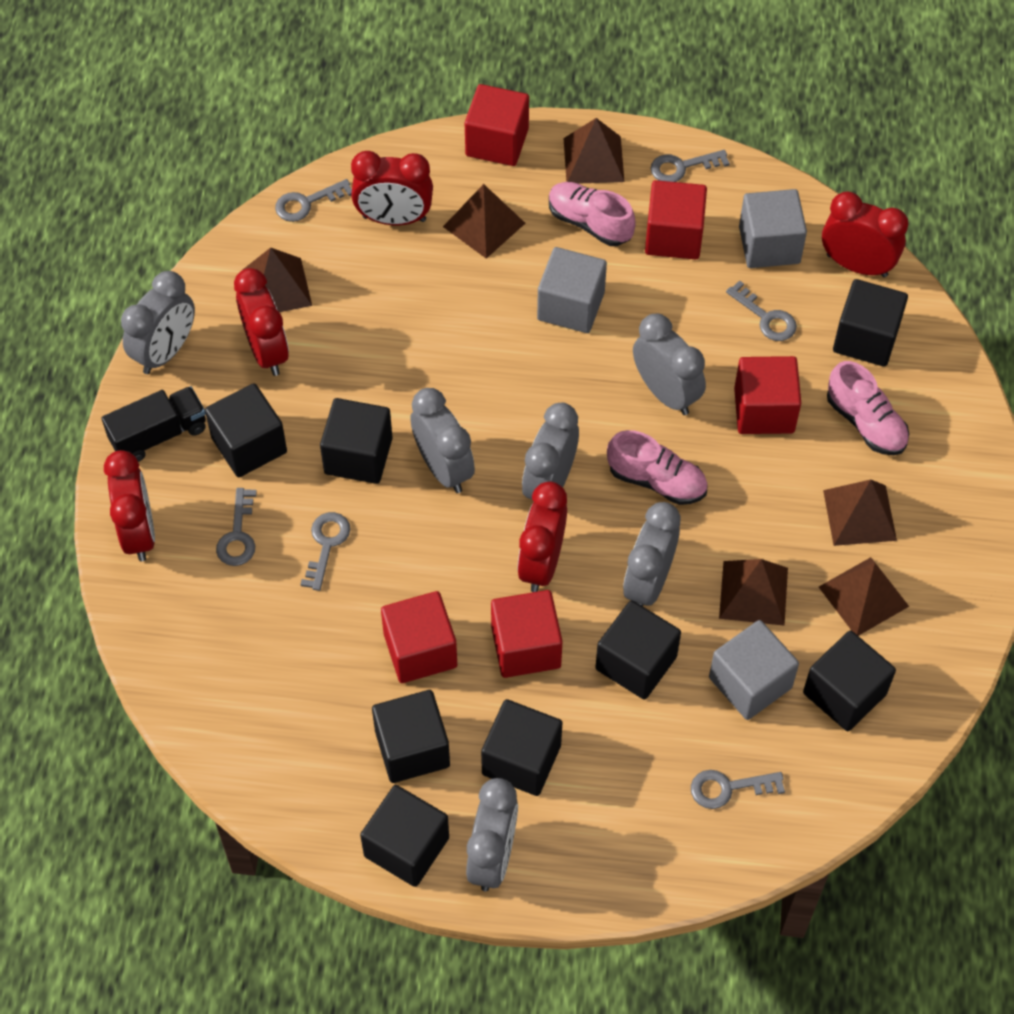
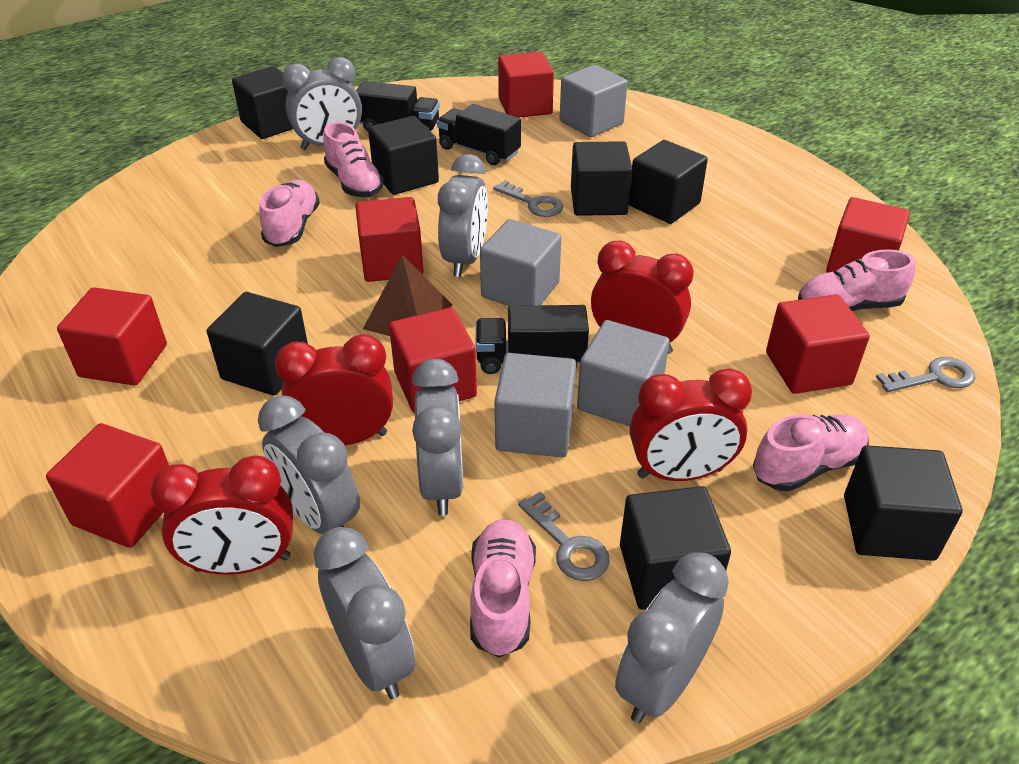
black cube: [205,383,287,477] [320,398,392,484] [360,785,449,887] [372,690,450,783] [481,699,562,796] [596,600,681,699] [803,631,896,731] [833,279,908,367] = 8 -> [207,292,308,396] [232,66,293,139] [368,116,439,195] [571,141,633,216] [620,486,731,610] [629,140,708,224] [844,445,962,561] = 7
black truck: [102,386,206,462] = 1 -> [356,81,440,131] [437,104,521,165] [476,305,589,374] = 3
brown pyramid: [243,248,312,312] [443,184,525,259] [564,118,625,184] [719,559,788,626] [819,557,909,636] [823,480,897,546] = 6 -> [363,255,452,336] = 1
grey cube: [537,247,607,333] [709,620,799,720] [739,189,807,268] = 3 -> [480,219,562,306] [495,353,576,457] [560,65,628,137] [577,320,670,426] = 4
grey key: [216,488,257,566] [275,179,352,222] [300,512,351,591] [650,150,730,182] [691,770,785,809] [726,280,797,341] = 6 -> [493,180,563,217] [518,491,610,581] [876,357,975,392] = 3
pink shoe: [549,182,636,246] [607,430,708,505] [827,361,909,455] = 3 -> [259,180,320,247] [323,122,384,197] [470,519,536,657] [753,414,869,492] [798,249,915,311] = 5
red clock: [104,450,155,562] [234,268,289,376] [351,151,433,225] [517,482,567,592] [822,191,908,277] = 5 -> [150,455,293,575] [275,334,393,445] [591,241,694,354] [630,368,752,481] = 4
red cube: [381,591,457,683] [465,84,529,166] [491,590,563,678] [645,180,707,260] [734,356,801,434] = 5 -> [46,423,169,548] [57,287,167,385] [355,197,424,282] [389,307,477,413] [498,52,554,118] [766,295,870,394] [826,197,910,273] = 7

